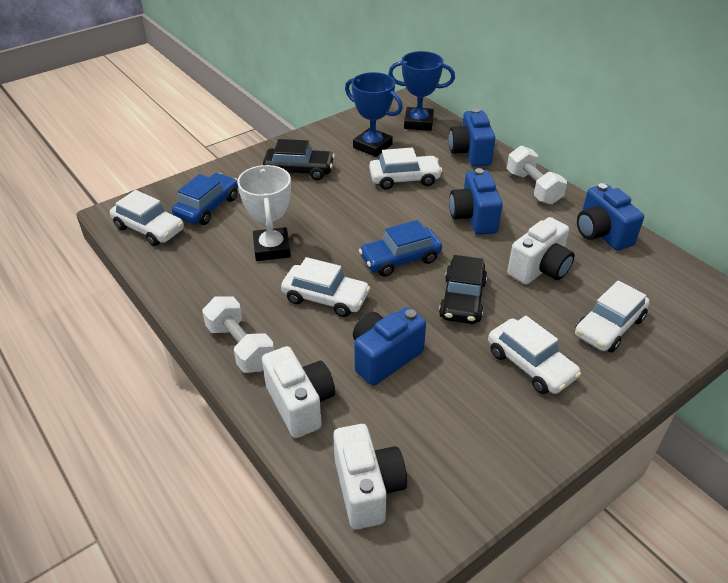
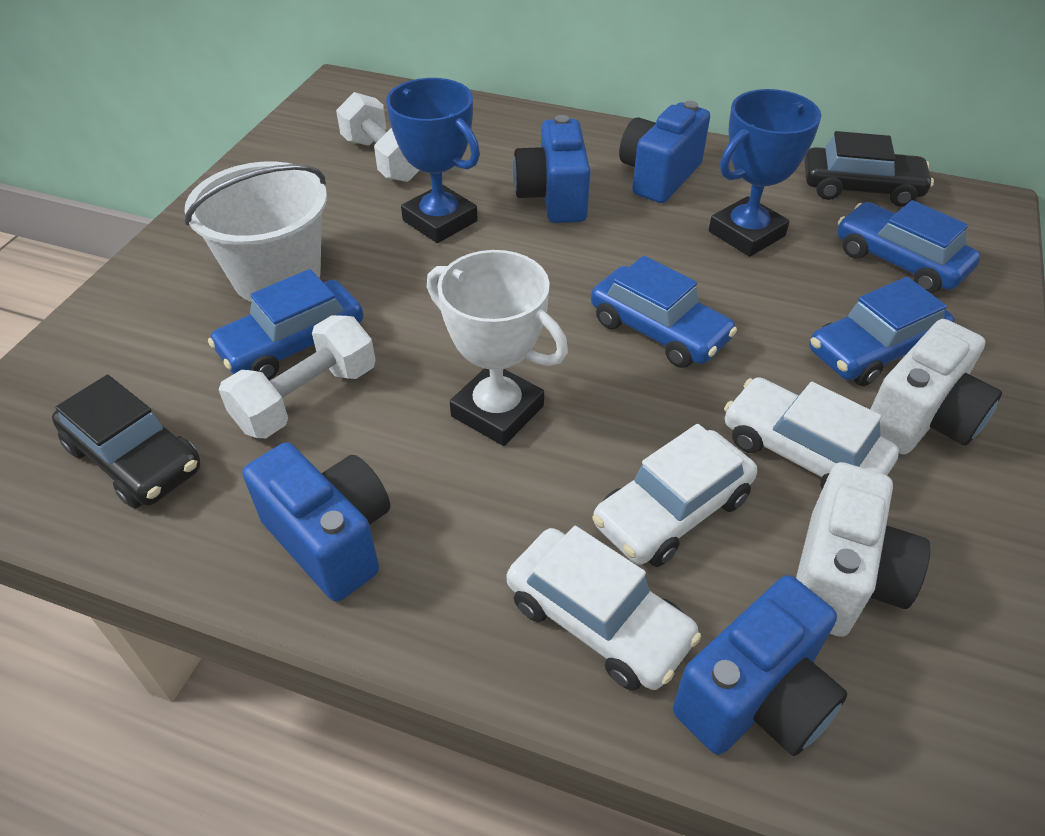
blue car: [172,173,238,225] [359,220,442,277] = 2 -> [208,269,363,380] [591,256,737,368] [809,277,955,386] [837,200,980,293] = 4
white bucket: none = 0 -> [184,162,327,302] = 1
white camera: [262,346,335,438] [333,424,407,530] [507,217,575,285] = 3 -> [796,462,930,637] [870,319,1002,455] = 2
white car: [110,190,184,246] [281,257,370,317] [369,148,442,190] [488,316,581,394] [575,280,650,352] = 5 -> [507,526,701,690] [592,424,757,567] [724,377,899,489] = 3

